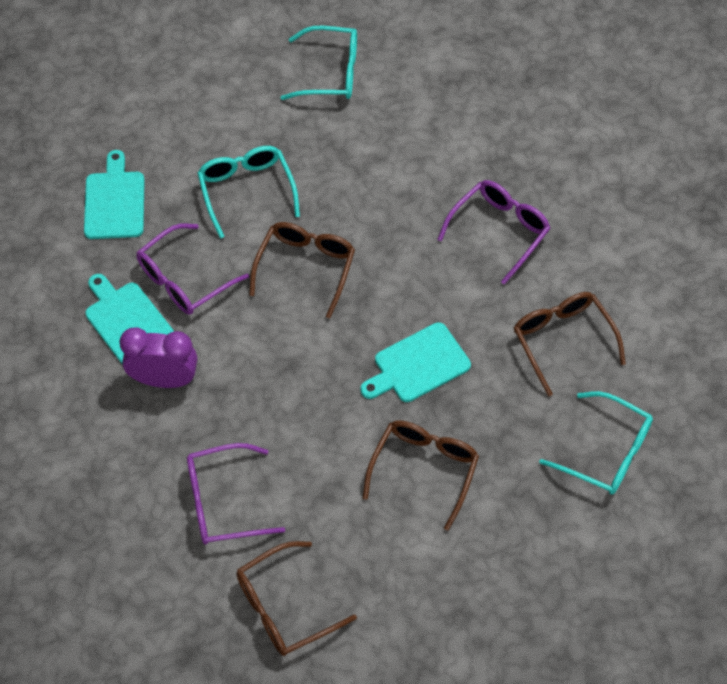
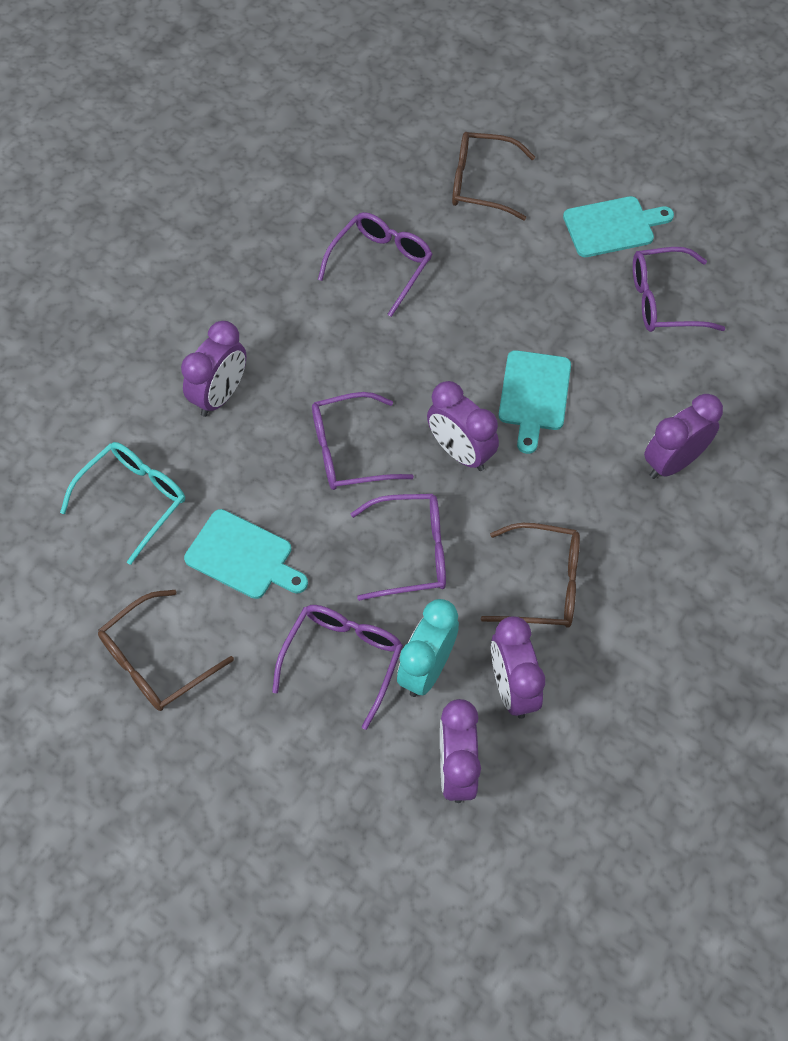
brown glasses: [236,541,357,656] [249,222,355,318] [363,420,479,531] [514,292,626,397] = 4 -> [98,590,234,711] [452,132,535,220] [481,523,580,628] = 3
purple clock: [120,327,197,388] = 1 -> [181,321,246,417] [427,381,499,471] [440,699,481,803] [491,616,545,719] [644,394,723,479] = 5
purple glasses: [136,223,249,315] [187,443,285,544] [437,180,550,285] = 3 -> [272,605,403,730] [312,392,414,490] [318,212,432,317] [350,494,446,601] [633,247,725,332] = 5
turquoise clock: none = 0 -> [397,599,459,697] = 1
turquoise glasses: [197,146,300,239] [281,26,357,100] [539,391,653,494] = 3 -> [60,442,185,565] = 1

